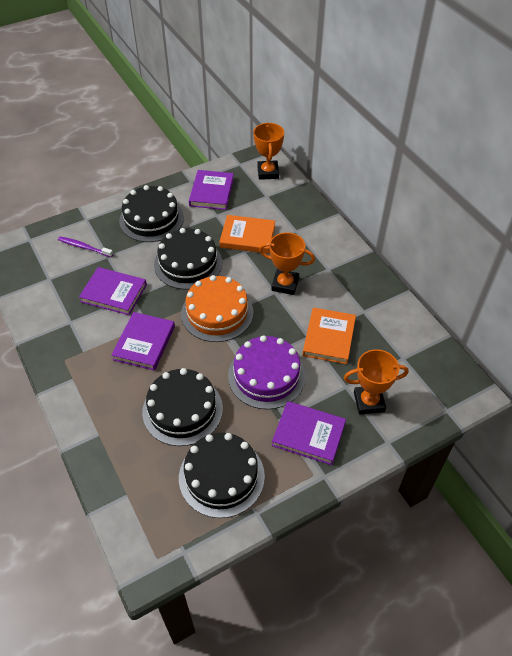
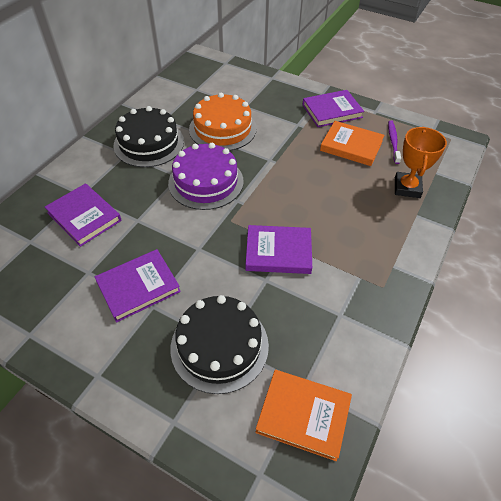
black cake: [119,185,184,242] [142,368,223,446] [154,228,222,289] [179,433,265,518] = 4 -> [113,106,184,167] [171,295,269,394] = 2
orange trophy: [253,122,284,180] [259,232,315,295] [344,349,409,415] = 3 -> [395,127,447,198] = 1

